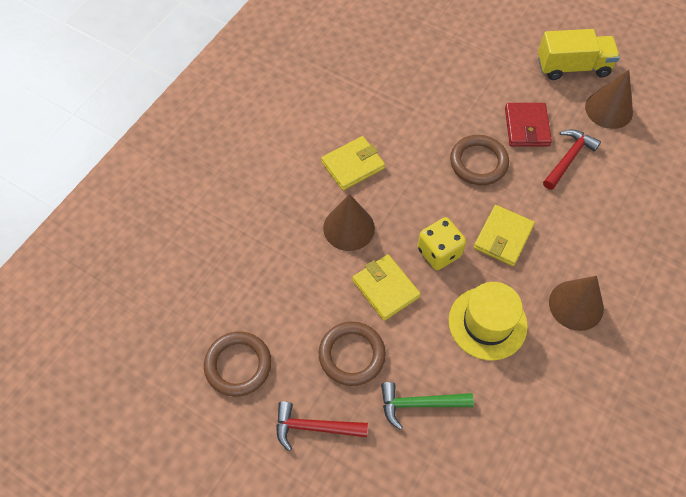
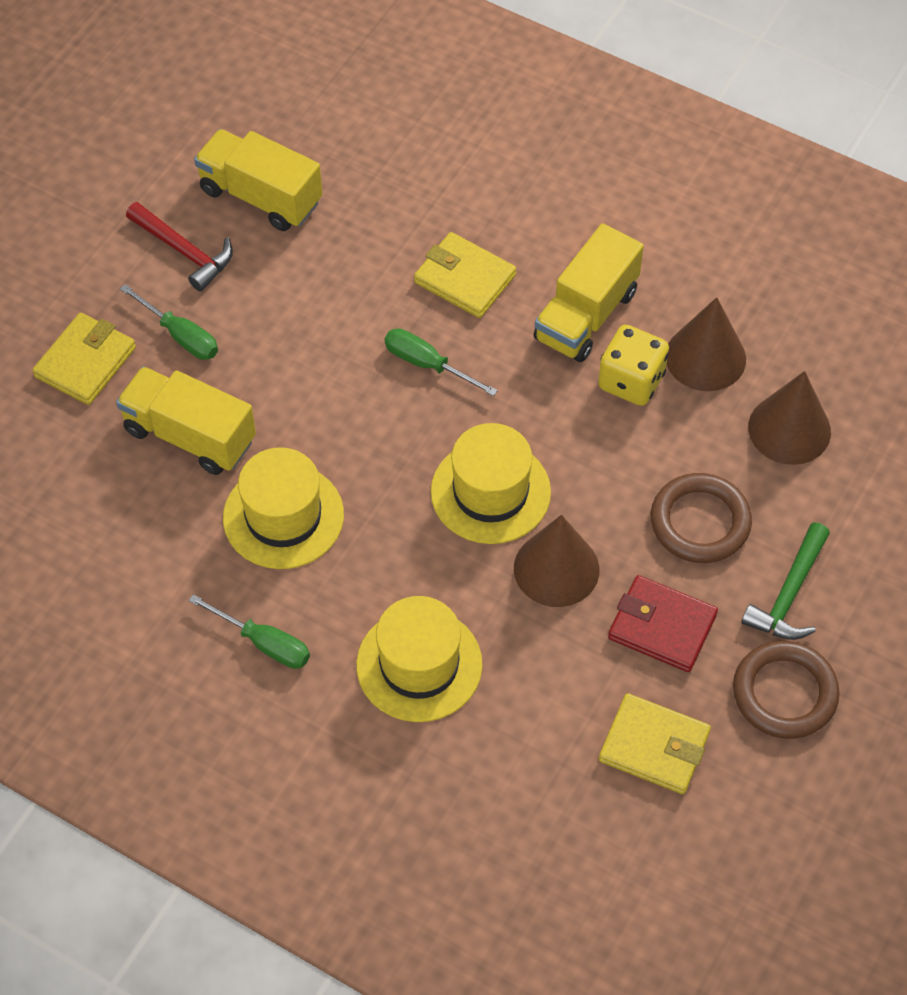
brown ring: [204,331,271,397] [319,321,386,386] [450,135,509,185] = 3 -> [651,473,752,563] [733,641,840,739] = 2
green screwdriver: none = 0 -> [120,284,218,360] [189,594,310,669] [385,328,498,396] = 3
red hammer: [276,401,368,451] [543,129,601,190] = 2 -> [126,202,233,291] = 1
yellow hat: [449,282,528,360] = 1 -> [223,447,344,569] [356,596,483,722] [431,423,551,544] = 3
yellow truck: [538,29,620,80] = 1 -> [116,366,256,475] [194,129,322,231] [534,223,644,362] = 3

